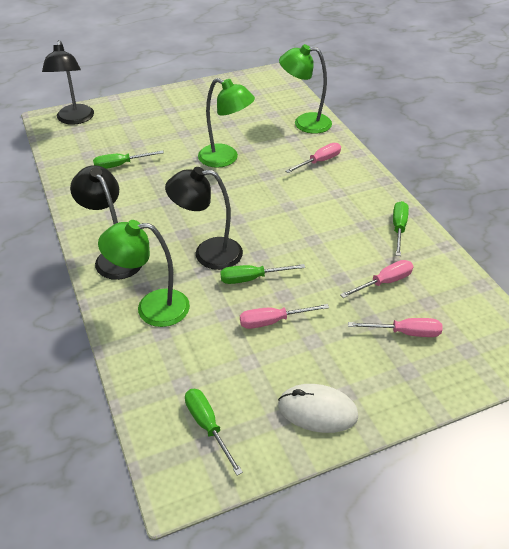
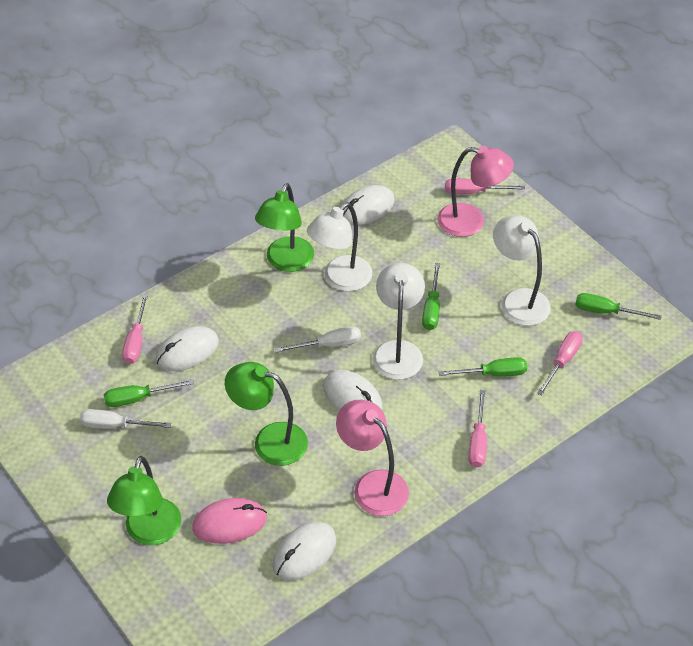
black lamp: [42,40,94,125] [70,165,142,280] [165,167,243,270] = 3 -> none = 0
pink lamp: none = 0 -> [336,400,409,516] [437,146,514,237] = 2
pink mouse: none = 0 -> [192,498,267,544] = 1
white lamp: none = 0 -> [307,202,373,291] [372,263,425,380] [493,215,551,326] = 3
white mouse: [278,384,358,433] = 1 -> [156,326,219,371] [272,522,336,581] [323,370,383,411] [341,185,395,225] = 4
white screwdriver: none = 0 -> [80,409,171,429] [275,326,361,353] = 2

